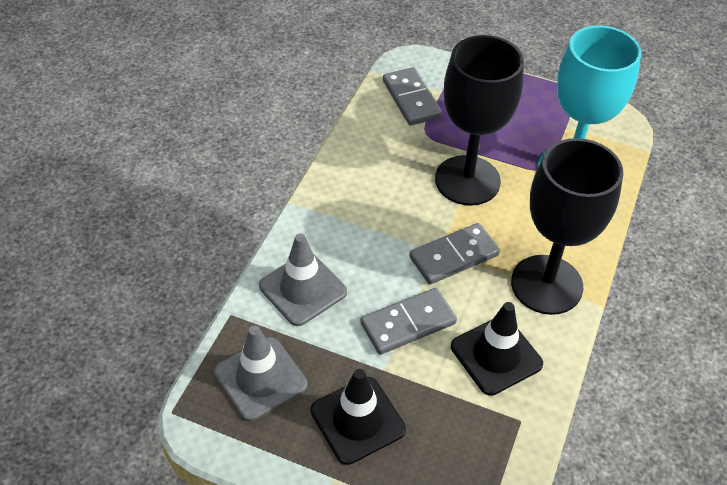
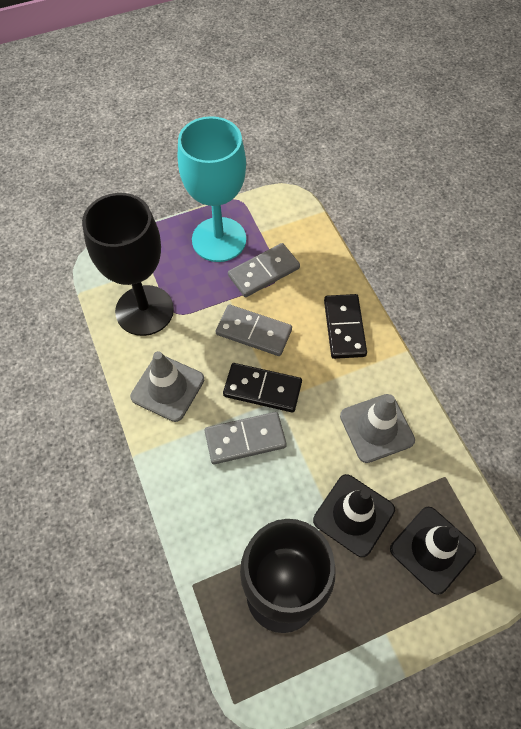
black domino: none = 0 -> [223,363,302,412] [324,294,367,359] = 2

